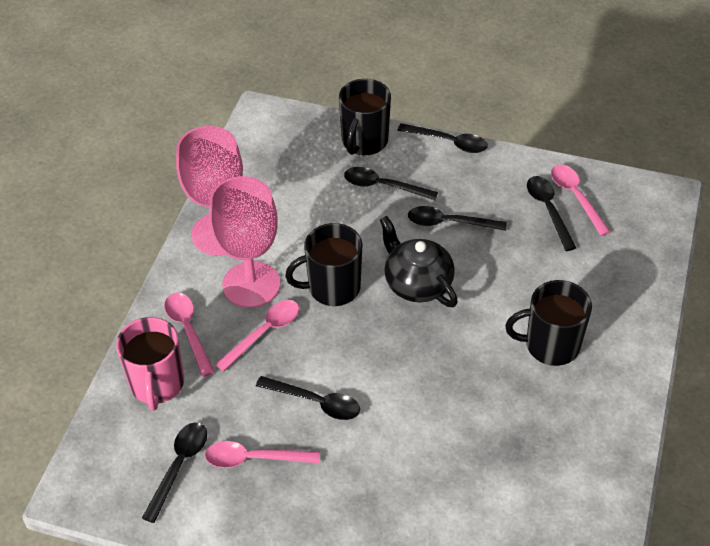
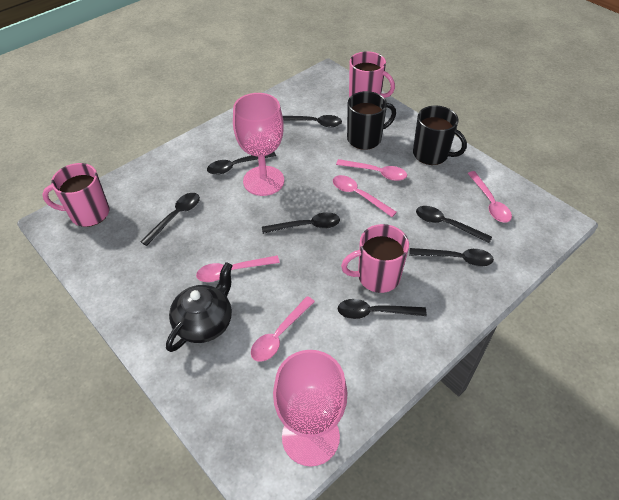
black mug: [285,223,363,306] [339,79,391,155] [505,280,592,366] = 3 -> [347,91,396,150] [413,106,467,165] = 2
black spoon: [142,422,207,523] [256,376,360,420] [344,167,438,200] [397,123,488,153] [408,206,507,231] [527,176,576,251] = 6 -> [140,193,200,246] [207,152,276,175] [262,212,340,234] [283,115,342,127] [338,299,427,319] [409,248,494,267] [416,206,492,243] = 7
pink mug: [116,317,184,411] = 1 -> [42,163,109,227] [341,224,409,293] [349,51,395,98] = 3
pink spoon: [165,293,214,377] [205,441,320,468] [215,300,299,372] [551,164,611,236] = 4 -> [196,256,280,282] [251,296,315,362] [333,175,397,217] [336,159,407,181] [467,171,512,223] = 5

